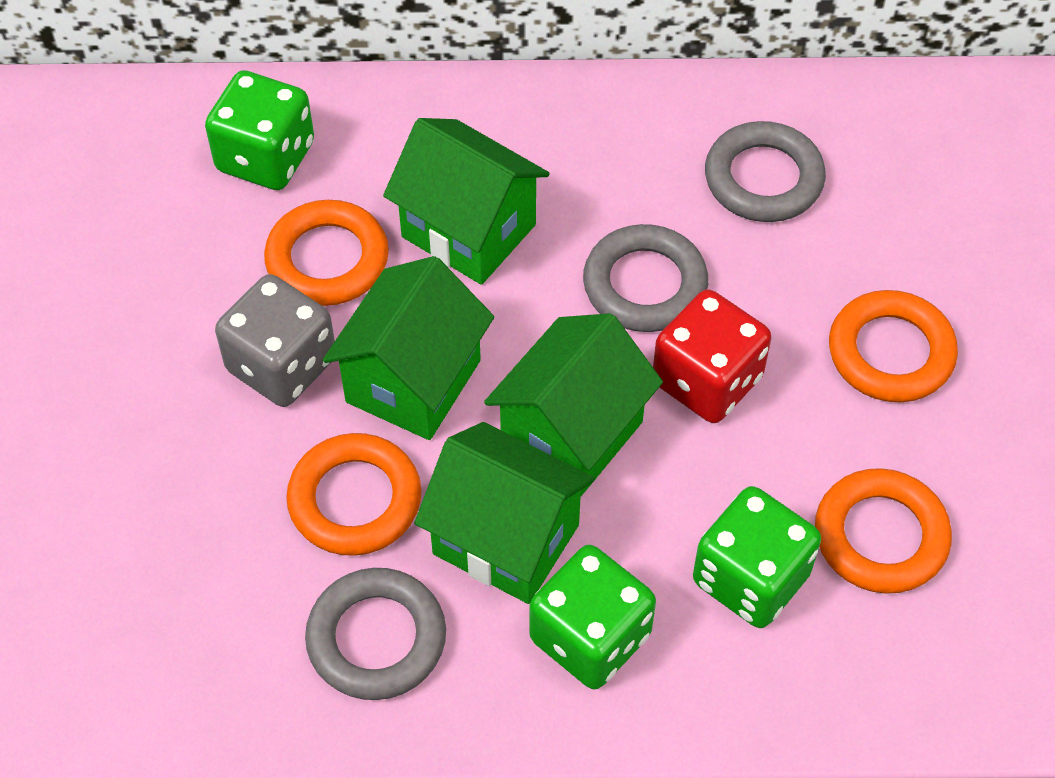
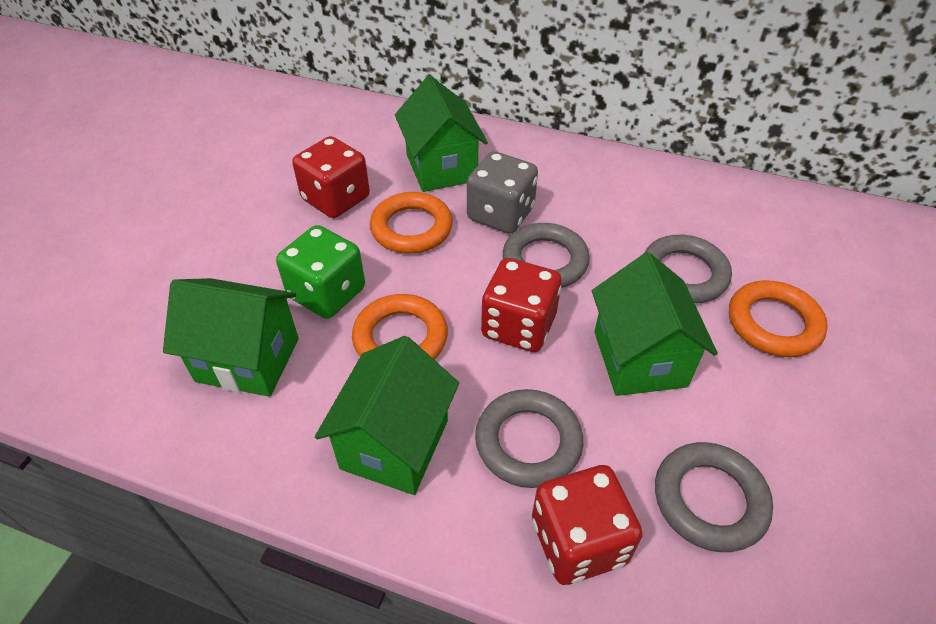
green dice: [205,70,314,190] [530,545,656,689] [693,486,821,628] = 3 -> [276,225,365,319] = 1
grey ring: [305,568,446,700] [583,224,708,332] [705,121,826,222] = 3 -> [475,389,583,488] [503,223,590,288] [644,235,732,303] [655,442,773,552] = 4
orange ring: [264,200,389,306] [286,433,421,556] [815,468,952,594] [829,290,958,402] = 4 -> [352,294,448,359] [370,192,453,254] [729,280,828,357] = 3
red dice: [653,289,771,423] = 1 -> [292,136,370,218] [481,258,562,352] [532,465,643,585] = 3

